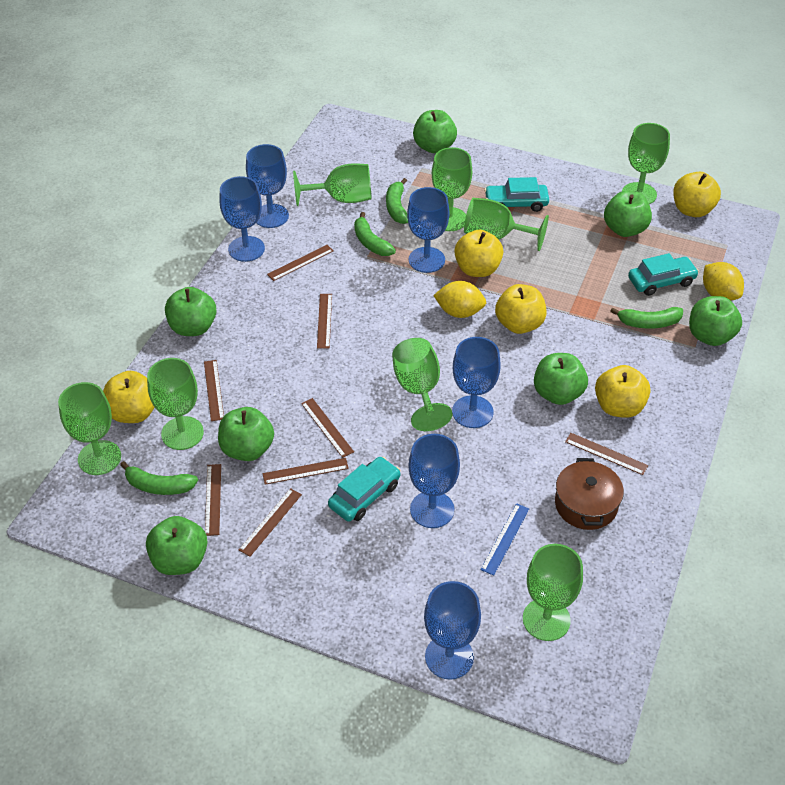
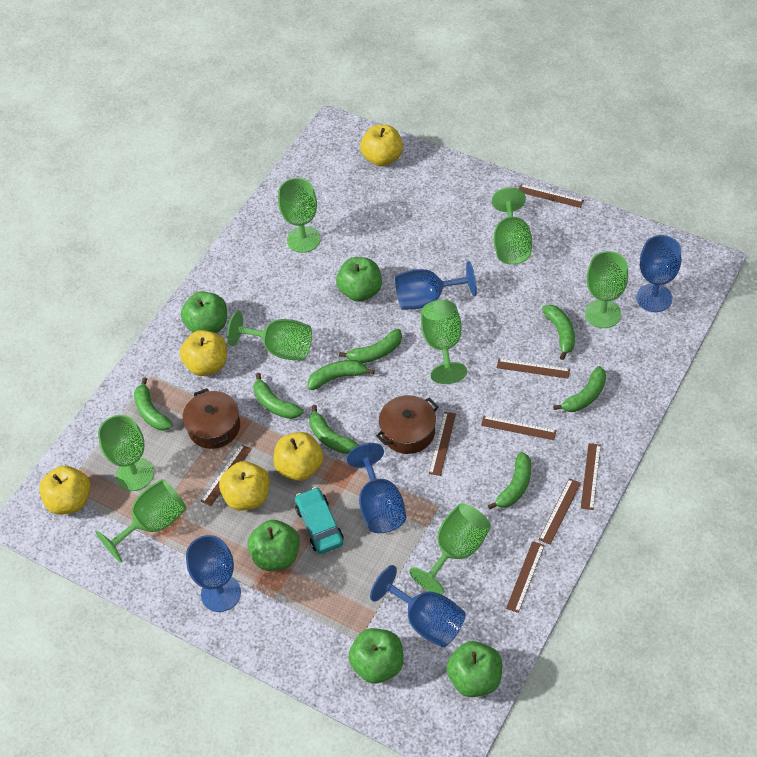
blue goblet: [219,176,265,262] [246,144,289,228] [407,187,449,273] [408,434,460,528] [424,581,481,680] [452,337,501,428] = 6 -> [186,535,241,612] [346,443,406,533] [370,565,466,647] [395,261,477,310] [636,235,681,312] = 5
blue ruler: [480,503,529,576] = 1 -> none = 0
brown pot: [555,458,624,530] = 1 -> [183,388,240,449] [376,395,439,454] = 2
green apple: [146,516,208,575] [165,287,217,336] [218,407,274,461] [413,110,457,154] [534,353,588,405] [604,191,652,237] [689,296,742,346] = 7 -> [181,292,227,333] [247,520,300,571] [336,257,382,302] [348,628,404,683] [446,641,502,697] = 5
green banana: [120,461,198,495] [354,212,396,256] [386,178,408,224] [610,307,683,329] = 4 -> [134,377,173,431] [254,373,304,419] [308,360,375,390] [309,405,359,454] [339,329,402,363] [488,452,531,510] [542,305,575,360] [553,366,606,412] = 8
turquoise car: [328,457,401,522] [484,177,549,212] [628,253,699,296] = 3 -> [295,487,344,554] = 1
yellow lemon: [433,281,486,318] [703,262,744,300] = 2 -> none = 0

